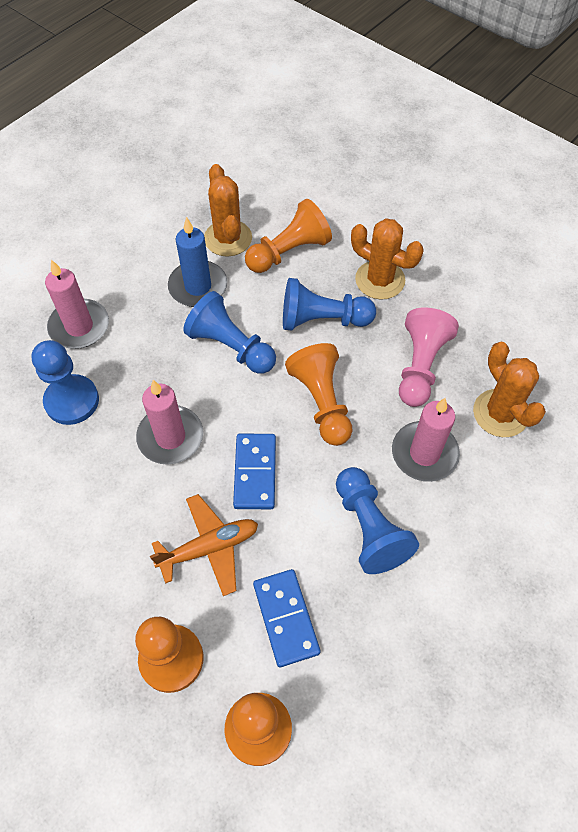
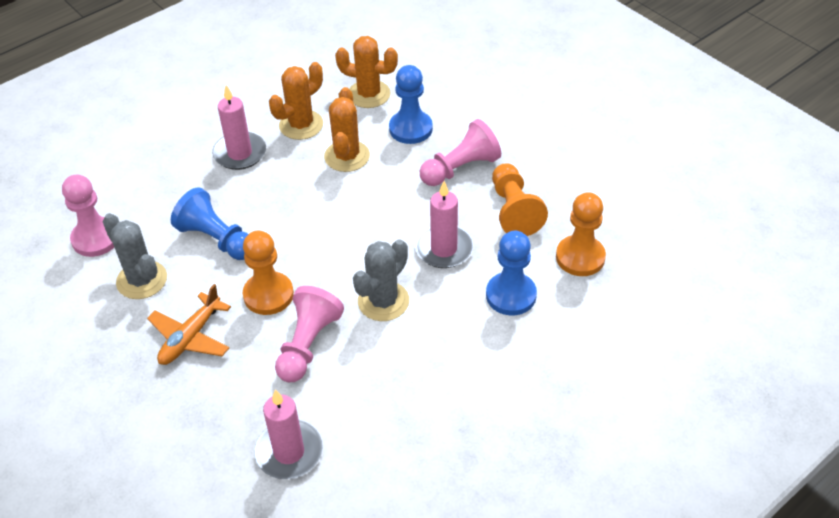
blue candle: [168,217,227,307] = 1 -> none = 0
blue domino: [233,434,276,509] [253,569,320,667] = 2 -> none = 0
blue pawn: [32,340,99,425] [183,291,276,374] [283,278,376,331] [336,467,419,574] = 4 -> [171,187,249,260] [389,65,433,144] [486,231,537,315] = 3
grey cactus: none = 0 -> [103,213,167,299] [353,239,409,321] = 2
orange pawn: [135,617,204,693] [225,693,292,766] [245,199,332,273] [285,343,352,446] = 4 -> [243,231,294,315] [492,163,548,236] [556,192,606,276] = 3
pink pawn: [399,308,459,407] = 1 -> [62,175,114,257] [275,286,344,382] [420,119,501,186] = 3

